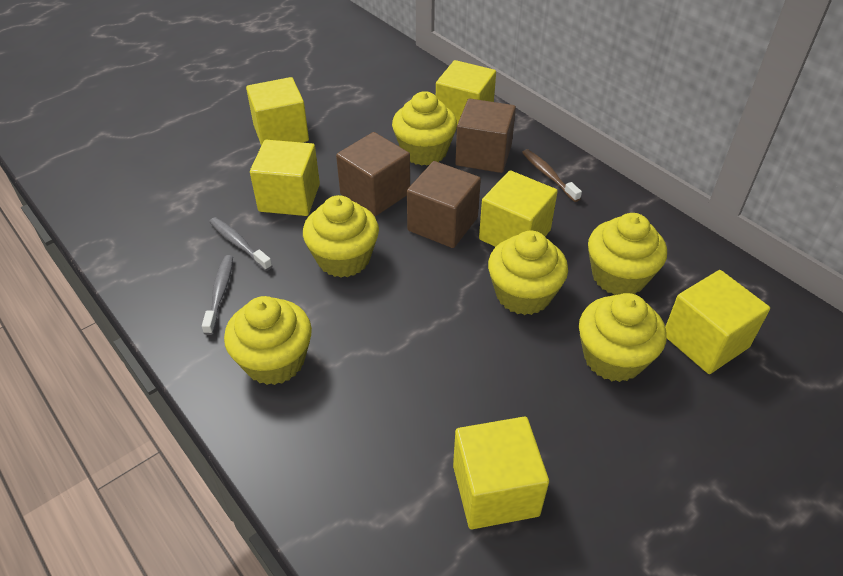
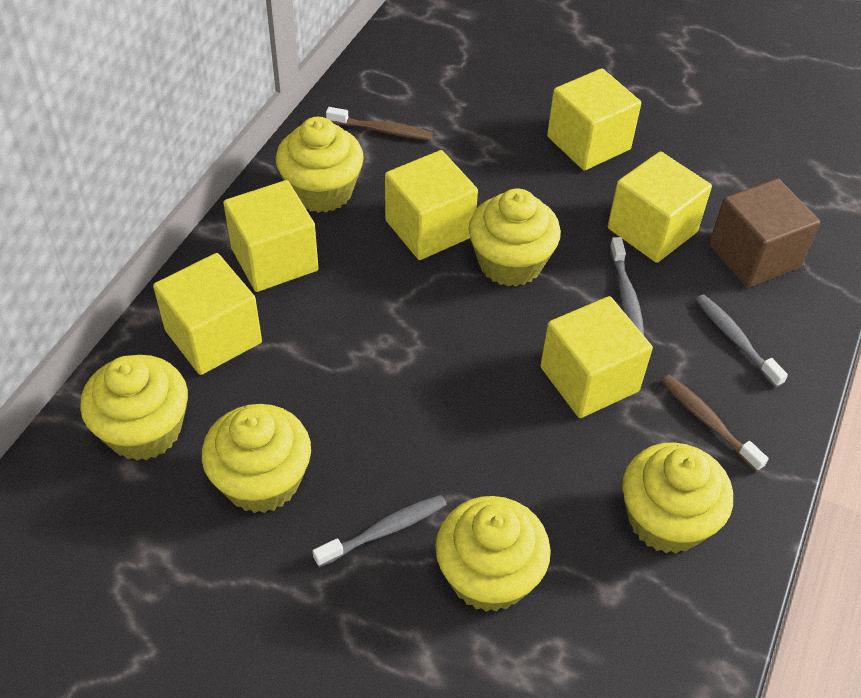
brown cube: [336,132,410,216] [407,161,481,248] [455,99,516,173] = 3 -> [709,178,820,288] = 1
brown toothbrush: [522,149,582,202] = 1 -> [326,107,433,140] [662,375,769,472] = 2
grey toothbrush: [202,255,233,335] [209,217,272,271] = 2 -> [313,495,447,567] [610,237,644,335] [696,295,788,387] = 3

